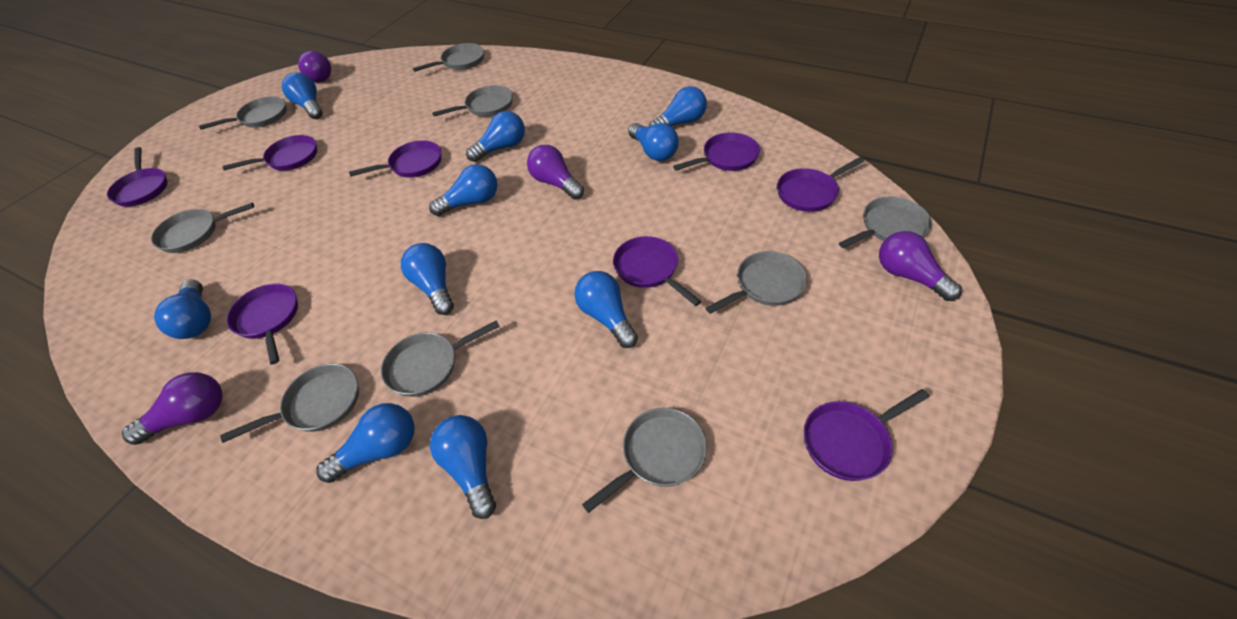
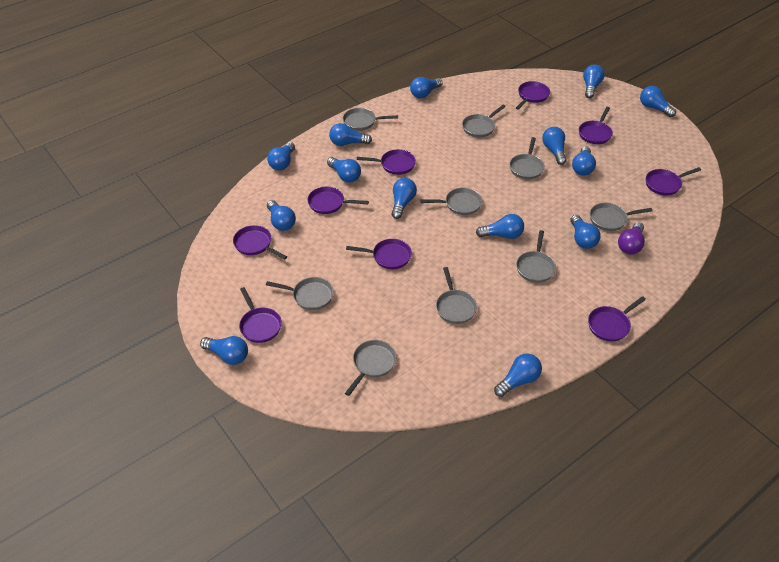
blue light bulb: [154,279,211,339] [282,72,323,119] [316,403,414,483] [401,243,454,315] [429,164,498,216] [430,415,496,519] [466,111,525,162] [574,271,638,348] [628,123,679,161] [649,86,707,126] = 10 -> [200,336,248,365] [267,142,295,171] [267,200,296,231] [327,157,361,183] [329,123,372,146] [392,178,417,219] [410,77,443,98] [476,214,524,239] [494,354,542,397] [542,127,567,165] [570,215,601,249] [572,147,596,176] [583,64,605,98] [640,86,676,117] = 14
purple light bulb: [122,372,223,445] [298,51,331,83] [527,145,584,199] [879,231,962,301] = 4 -> [618,222,645,255] = 1
purple pan: [107,147,168,207] [222,135,317,171] [227,284,298,365] [349,140,441,178] [613,236,701,306] [673,132,760,171] [777,157,865,212] [804,389,929,481] = 8 -> [233,225,287,260] [239,287,282,343] [307,187,369,214] [346,239,412,269] [357,149,416,175] [516,81,550,110] [579,107,613,144] [588,296,646,342] [646,167,701,196] = 9

